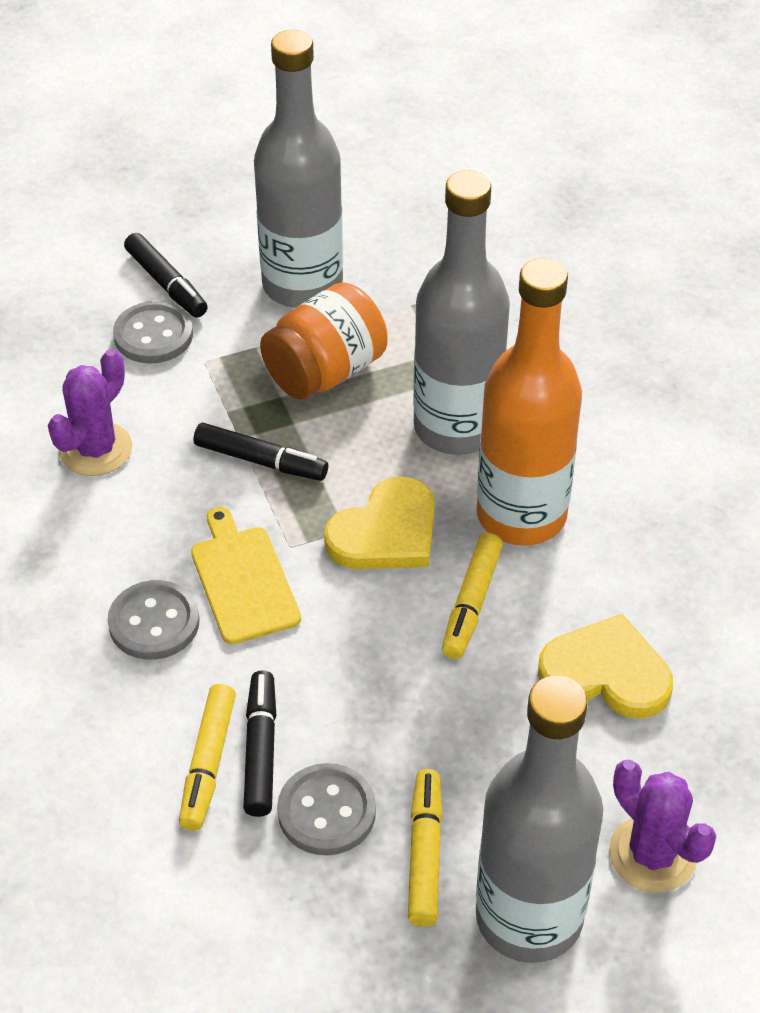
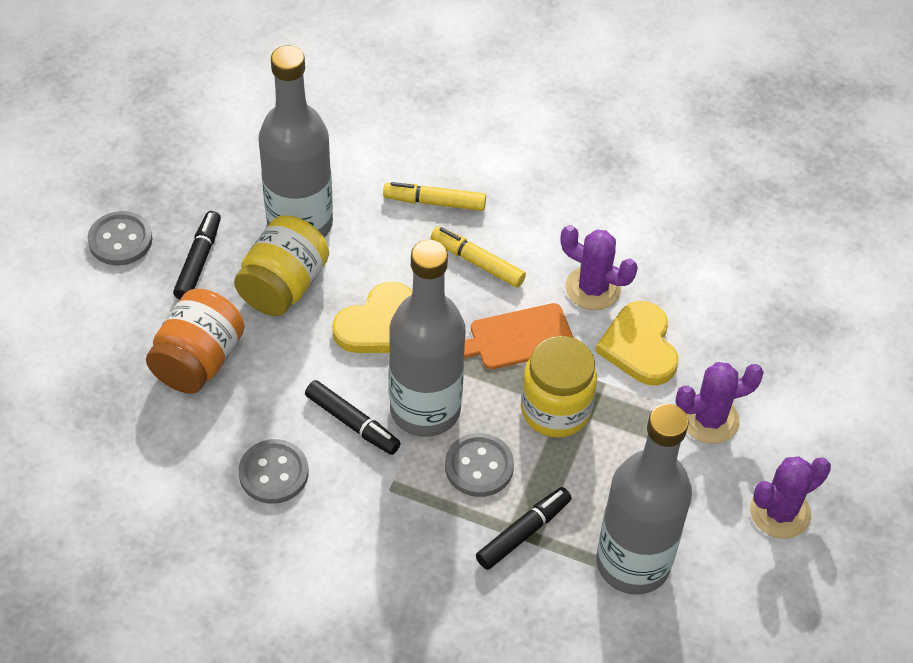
orange bottle: [477,258,582,546] = 1 -> none = 0
orange cutting board: none = 0 -> [464,303,574,369] = 1
purple cactus: [48,349,132,476] [609,760,717,893] = 2 -> [561,225,638,310] [676,362,764,444] [750,456,831,539] = 3
yellow cutting board: [191,507,301,644] = 1 -> none = 0
yellow jar: none = 0 -> [234,215,329,316] [521,336,597,438] = 2
yellow marker: [179,684,236,830] [408,769,443,927] [442,533,503,659] = 3 -> [383,182,486,211] [431,226,526,288] = 2

